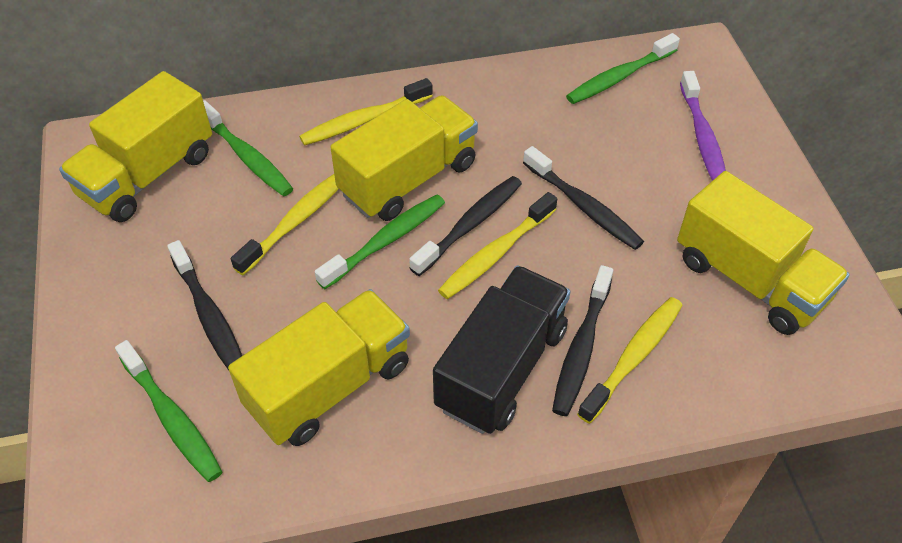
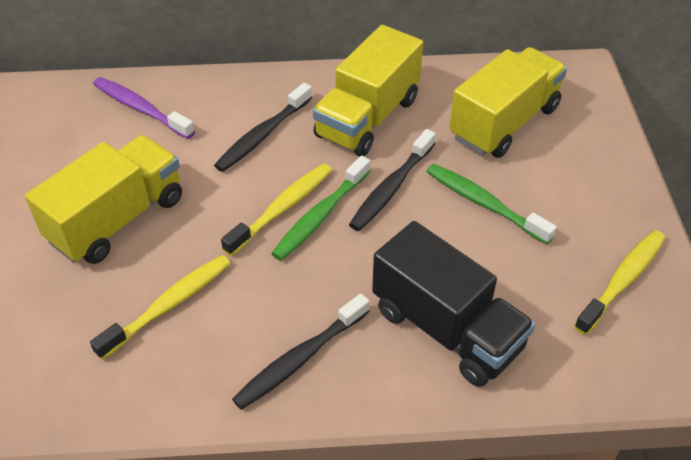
black toothbrush: [167,240,242,370] [409,176,522,276] [523,146,644,250] [552,265,613,416] = 4 -> [214,83,312,172] [232,294,370,410] [349,129,436,231] = 3
green toothbrush: [115,340,222,482] [203,100,293,196] [315,194,445,289] [566,33,680,104] = 4 -> [271,156,370,261] [426,164,557,244] = 2
yellow toothbrush: [231,174,339,275] [299,78,433,146] [438,192,557,299] [577,297,683,424] = 4 -> [90,255,231,360] [221,164,332,256] [574,230,666,335] = 3
yellow truck: [59,71,212,222] [228,289,410,446] [330,95,478,221] [677,171,850,335] = 4 -> [25,135,182,264] [313,25,423,156] [449,47,567,158] = 3

